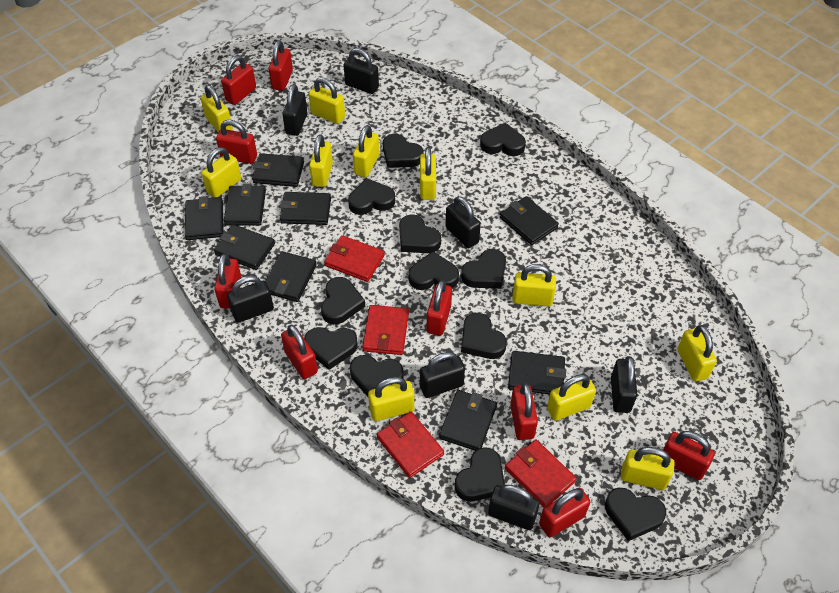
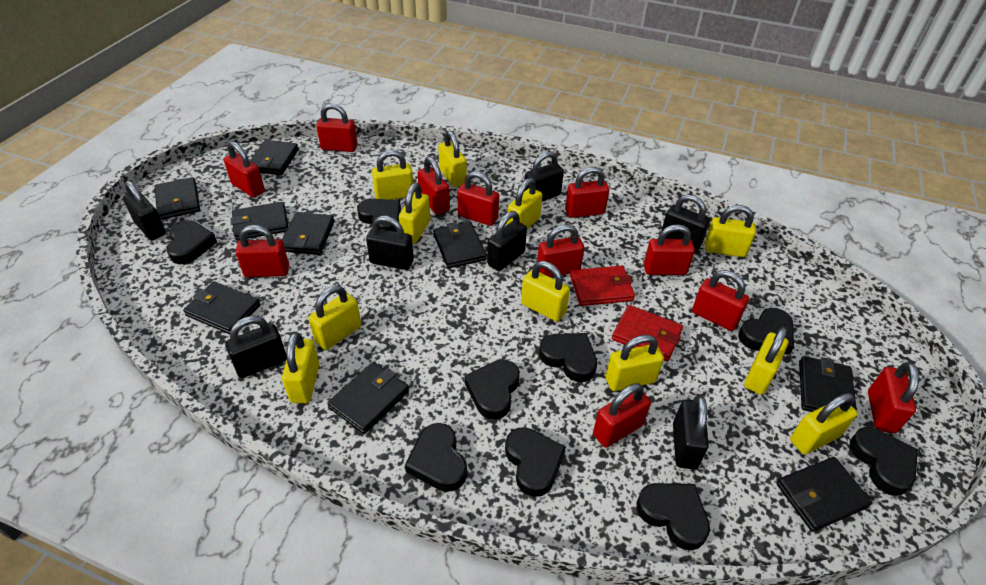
black heart: [304,327,358,370] [321,277,365,325] [348,178,395,215] [350,355,404,397] [383,134,424,168] [399,214,441,253] [409,251,459,290] [455,447,505,501] [461,249,506,289] [461,313,507,359] [480,123,526,156] [605,488,666,541] = 12 -> [166,220,217,264] [357,198,401,232] [405,423,467,492] [465,359,520,420] [505,427,566,497] [539,333,597,382] [637,483,710,550] [738,308,794,355] [850,427,918,496] = 9
red padlock: [214,254,242,309] [216,120,257,164] [221,55,256,105] [268,40,293,91] [281,325,318,379] [427,280,452,336] [510,383,538,440] [539,488,590,537] [663,431,715,480] = 9 -> [224,141,265,198] [236,225,289,277] [316,103,357,152] [417,157,450,215] [458,171,499,226] [537,225,584,277] [565,167,609,218] [593,383,651,448] [644,224,695,275] [692,270,749,331] [868,362,919,433] = 11
red wallet: [324,235,385,282] [362,305,409,355] [377,412,444,478] [505,440,577,508] = 4 -> [570,266,635,306] [612,305,683,362] = 2

